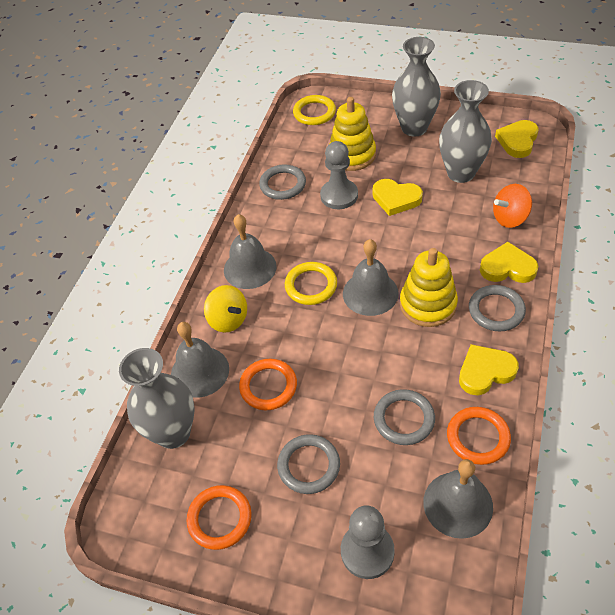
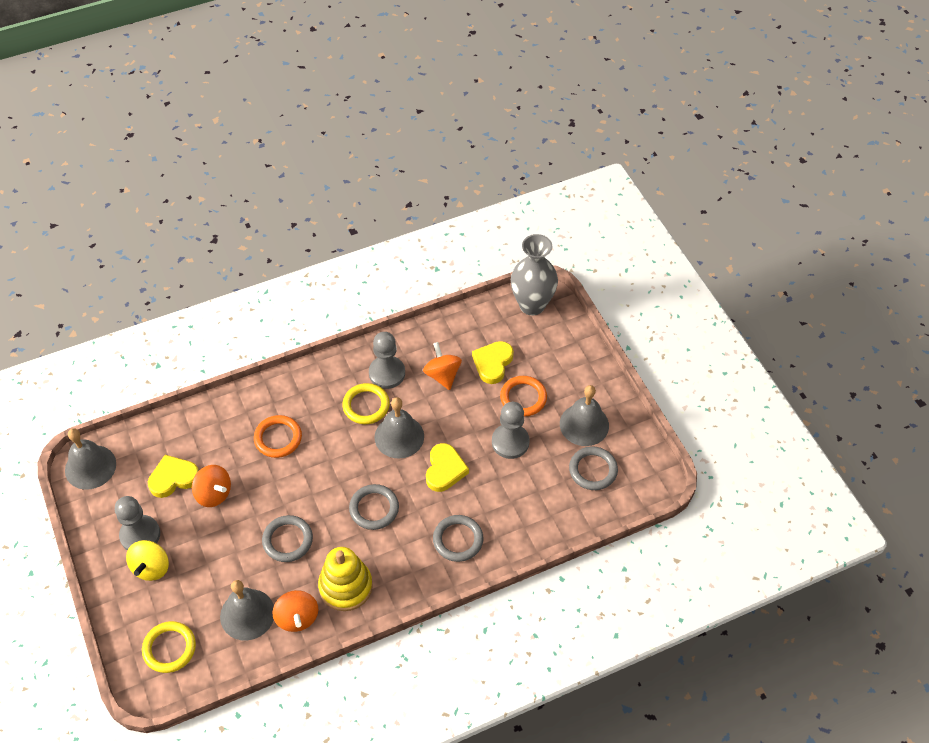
grey pawn: [320,141,358,209] [341,505,395,579] = 2 -> [115,496,160,551] [369,332,405,389] [492,402,530,459] = 3
grey vase: [119,348,195,449] [392,37,441,137] [439,80,492,183] = 3 -> [511,234,558,315] = 1
orange ring: [186,485,252,550] [239,359,297,410] [447,407,511,465] = 3 -> [254,415,302,458] [500,376,547,417] = 2
orange spinning top: [493,184,532,228] = 1 -> [192,465,231,507] [272,590,318,632] [423,342,462,390] = 3
yellow heart: [373,179,423,216] [459,344,519,395] [480,242,538,283] [495,120,538,158] = 4 -> [148,455,199,498] [426,443,469,492] [472,341,514,384] = 3
yellow stacking toy: [330,97,376,171] [400,248,458,327] = 2 -> [318,547,373,611] = 1

